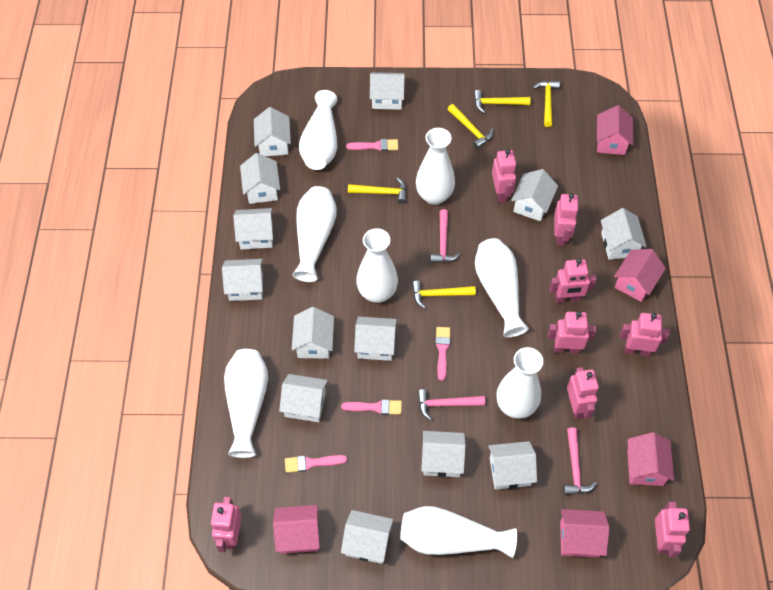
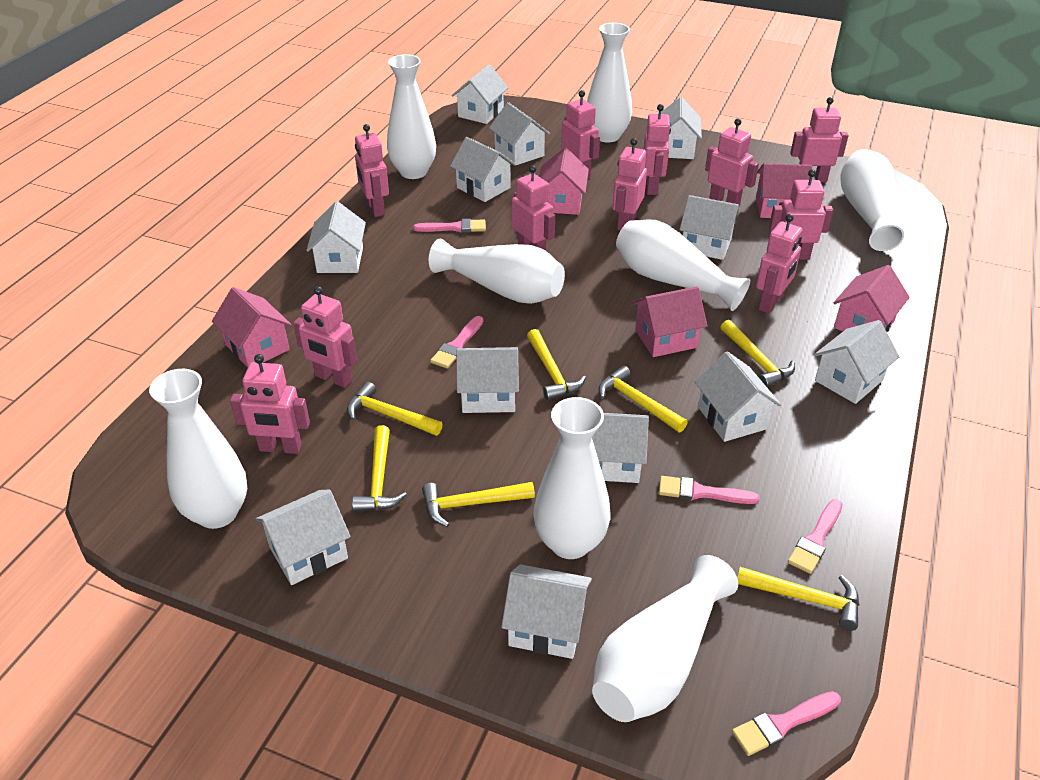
pink brush: [285,455,347,473] [341,399,402,415] [346,139,398,151] [435,327,450,381] = 4 -> [413,219,486,233] [430,316,483,368] [659,476,759,504] [732,691,841,756] [788,499,842,574] = 5
pink hammer: [418,389,485,420] [431,209,460,263] [563,428,597,495] = 3 -> none = 0
pink robot: [211,497,242,552] [492,149,517,203] [548,311,596,354] [549,258,597,303] [554,193,579,246] [567,367,599,419] [620,313,670,356] [655,502,690,558] = 8 -> [230,354,310,454] [293,286,357,388] [355,124,389,217] [512,165,555,251] [561,90,600,178] [612,138,647,231] [643,104,671,195] [705,119,759,206] [756,214,803,314] [769,169,833,260] [790,97,849,182] = 11
white house: [222,259,263,301] [233,208,273,250] [240,153,280,204] [254,107,291,156] [279,374,328,422] [292,307,334,359] [341,510,393,564] [354,316,397,361] [370,72,405,110] [421,431,466,477] [488,441,537,490] [511,169,558,221] [601,208,647,260] = 13 -> [256,489,351,585] [306,201,366,273] [450,137,516,202] [452,65,508,124] [456,347,519,413] [489,102,550,166] [501,564,592,659] [592,413,649,483] [661,97,702,159] [680,195,740,260] [695,351,781,442] [814,320,899,404] = 12
yellow hammer: [348,178,407,204] [412,281,476,309] [448,104,493,149] [474,90,531,113] [533,81,560,127] = 5 -> [347,382,443,436] [352,425,407,512] [422,482,535,527] [527,329,586,400] [598,365,688,432] [720,320,795,387] [737,567,859,631] = 7

